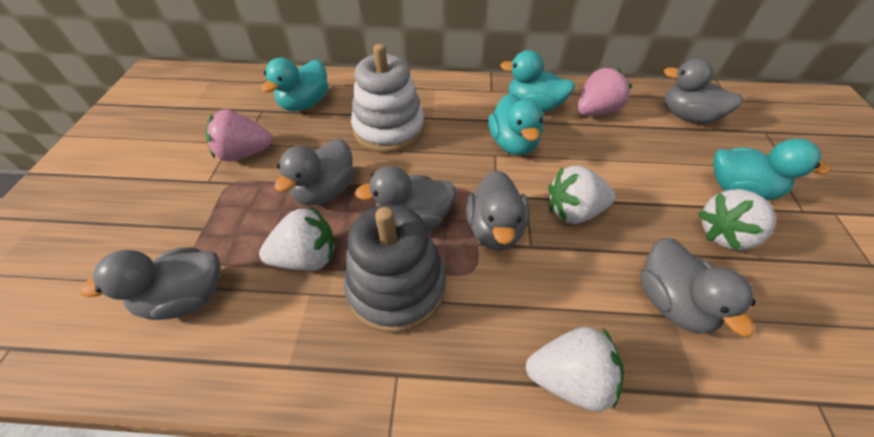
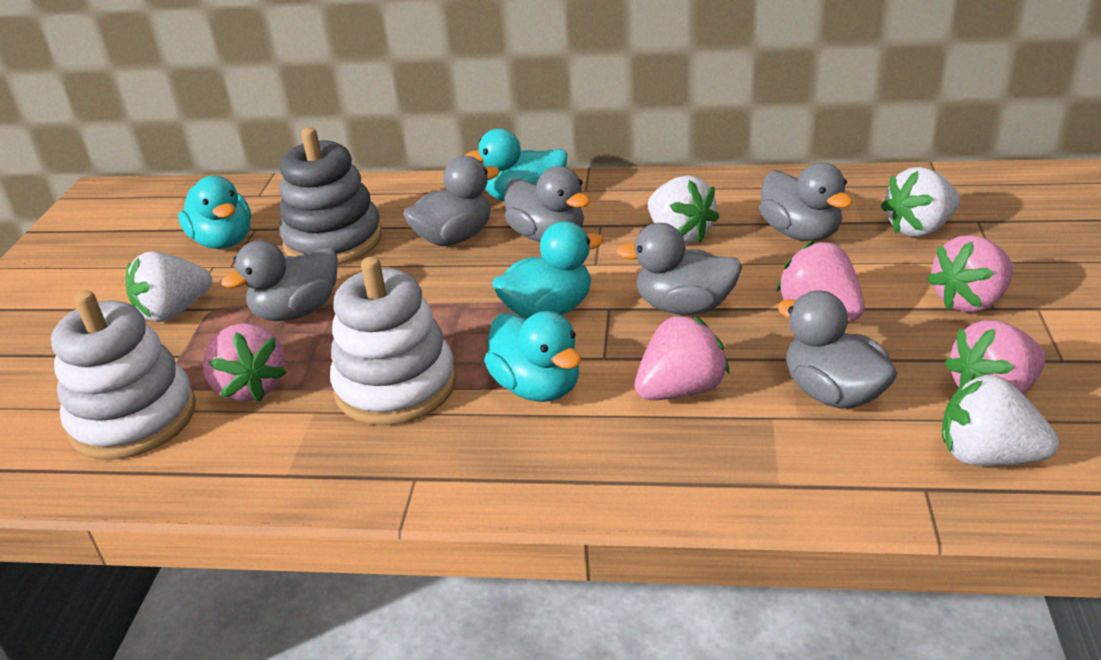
pink strawberry: [205,109,273,161] [577,68,632,116] = 2 -> [203,323,287,402] [635,315,730,400] [776,240,865,321] [927,235,1013,312] [945,320,1046,395] = 5
white stacking toy: [351,44,425,153] = 1 -> [51,290,196,460] [330,257,456,425] = 2

